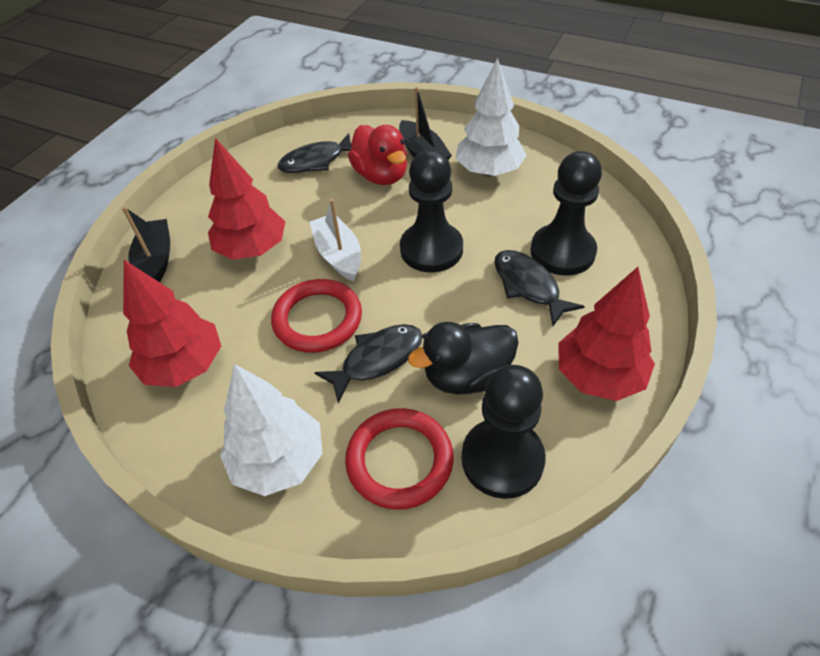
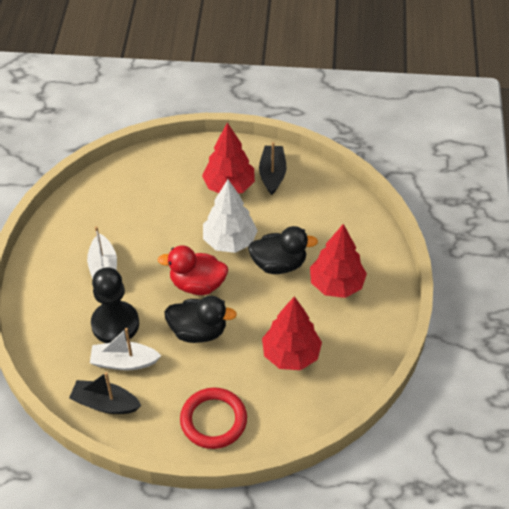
black duck: [408,322,519,394] = 1 -> [164,296,237,343] [248,226,318,274] = 2
black fish: [277,133,351,173] [314,324,423,403] [494,250,585,326] = 3 -> none = 0
black pawn: [400,150,463,272] [462,365,546,499] [530,151,602,275] = 3 -> [91,267,139,343] = 1
red ring: [271,279,362,353] [345,408,454,510] = 2 -> [180,388,247,449] = 1
white boat: [310,199,361,281] = 1 -> [87,226,117,279] [90,328,161,371] = 2
white tree: [220,364,323,496] [456,58,527,176] = 2 -> [203,180,258,253] = 1

